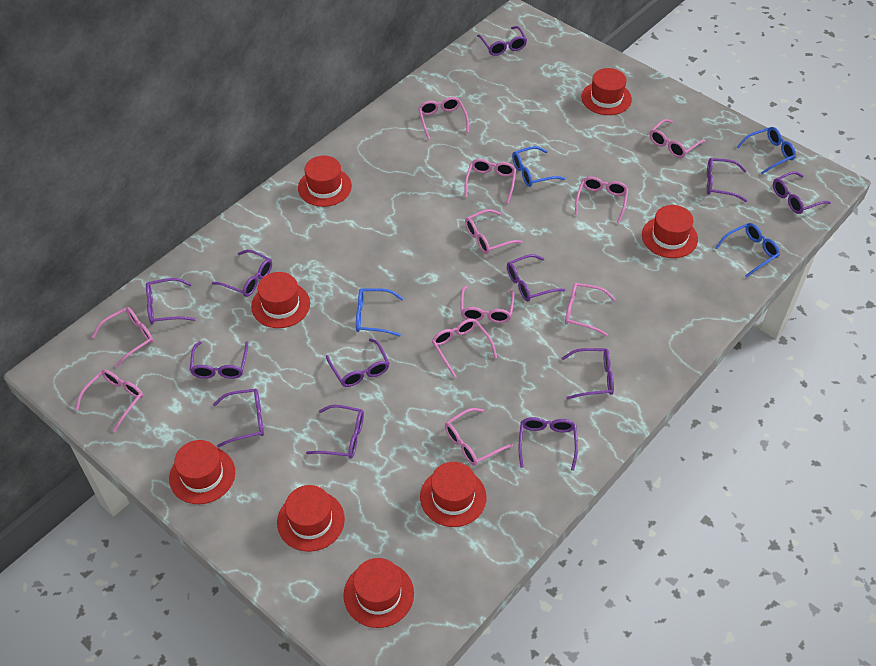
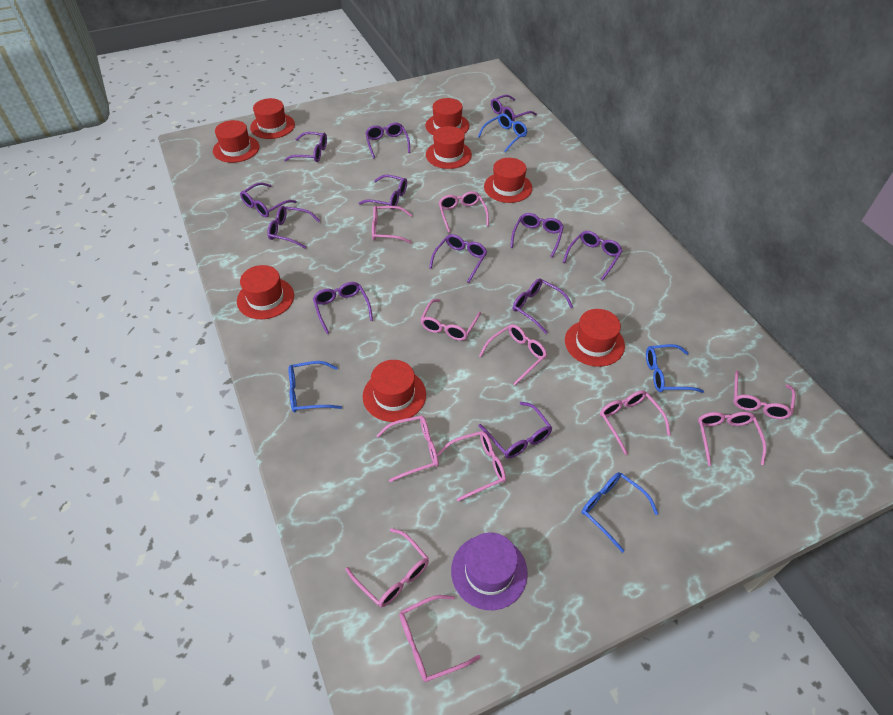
purple hat: none = 0 -> [451,532,528,610] = 1

